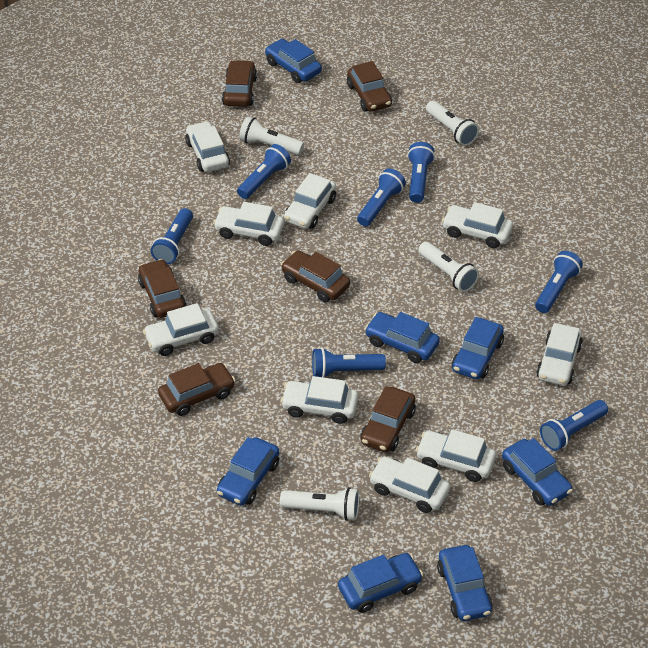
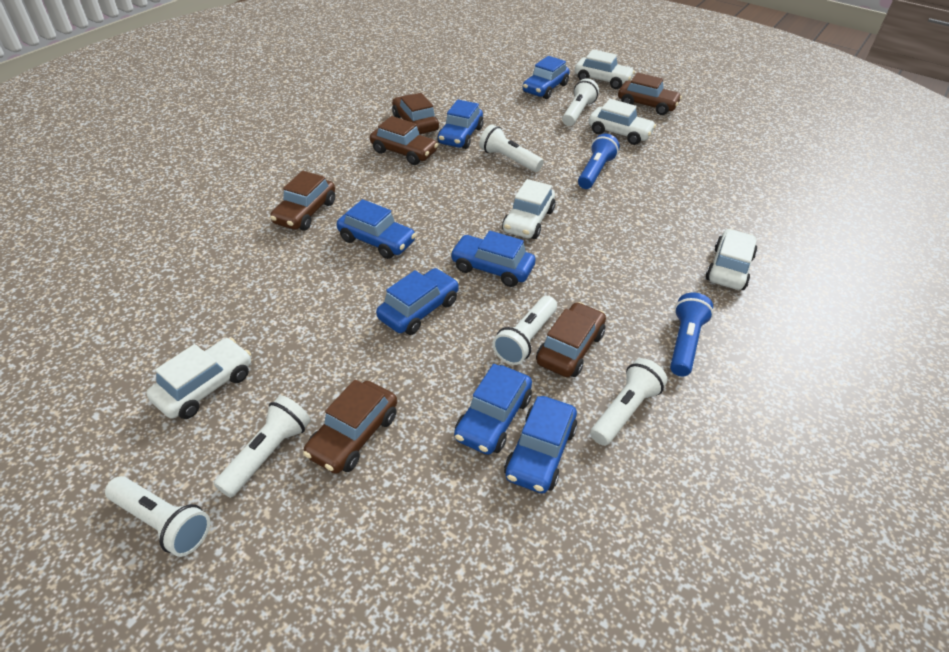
blue flashlight: [151,208,193,264] [237,144,291,199] [312,348,386,378] [357,168,406,227] [407,142,435,203] [535,251,583,313] [540,400,608,451] = 7 -> [578,134,620,189] [670,293,713,376] = 2
white car: [143,303,219,356] [185,121,230,172] [213,202,284,246] [280,376,358,424] [284,173,336,229] [369,456,450,513] [415,429,496,482] [442,202,513,248] [536,323,583,386] = 9 -> [146,338,251,419] [502,179,555,239] [575,49,635,89] [589,99,656,145] [706,229,757,290] = 5
white flashlight: [239,116,304,155] [280,487,359,521] [418,242,479,292] [426,101,479,146] = 4 -> [105,476,210,557] [214,395,311,498] [479,124,544,172] [493,296,557,365] [562,78,599,126] [590,358,667,446] = 6

